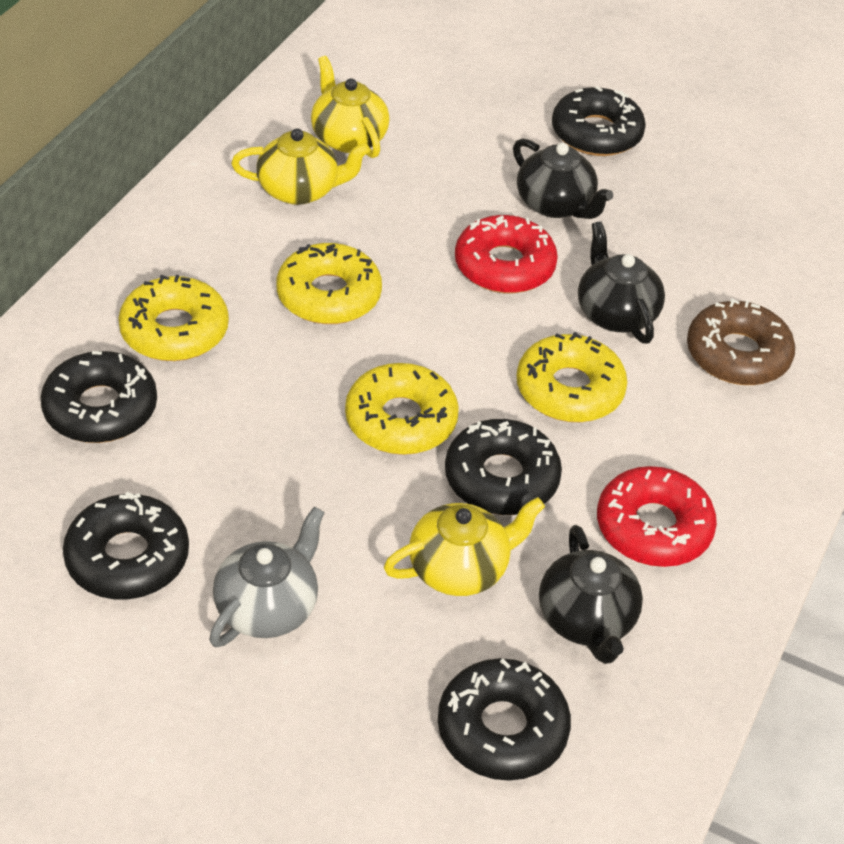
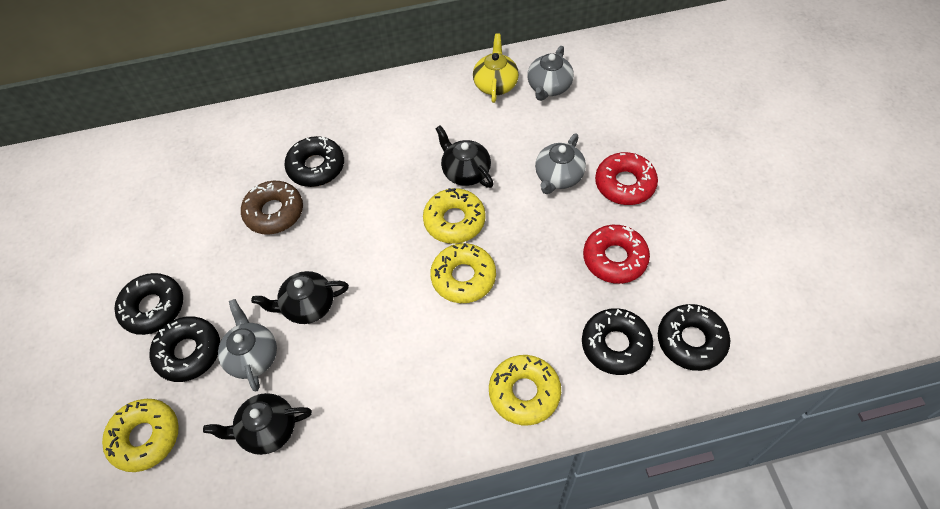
grey teapot: [209,507,325,647] = 1 -> [218,299,277,391] [527,46,574,101] [535,133,586,194] = 3
yellow teapot: [231,128,370,205] [311,56,390,158] [384,497,545,596] = 3 -> [473,33,519,103] = 1

